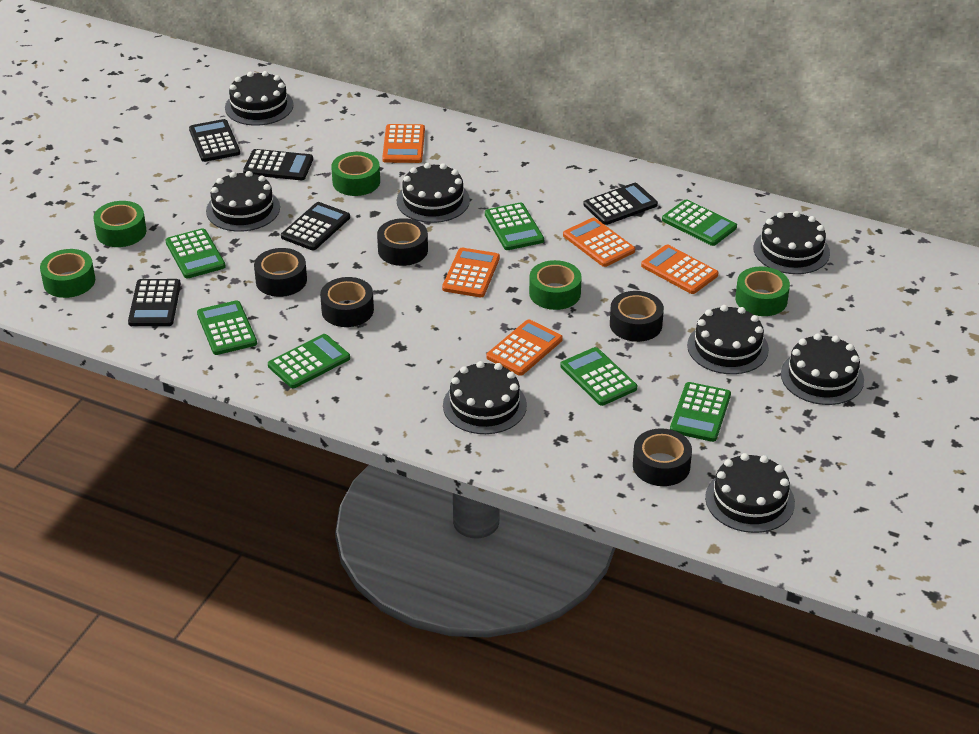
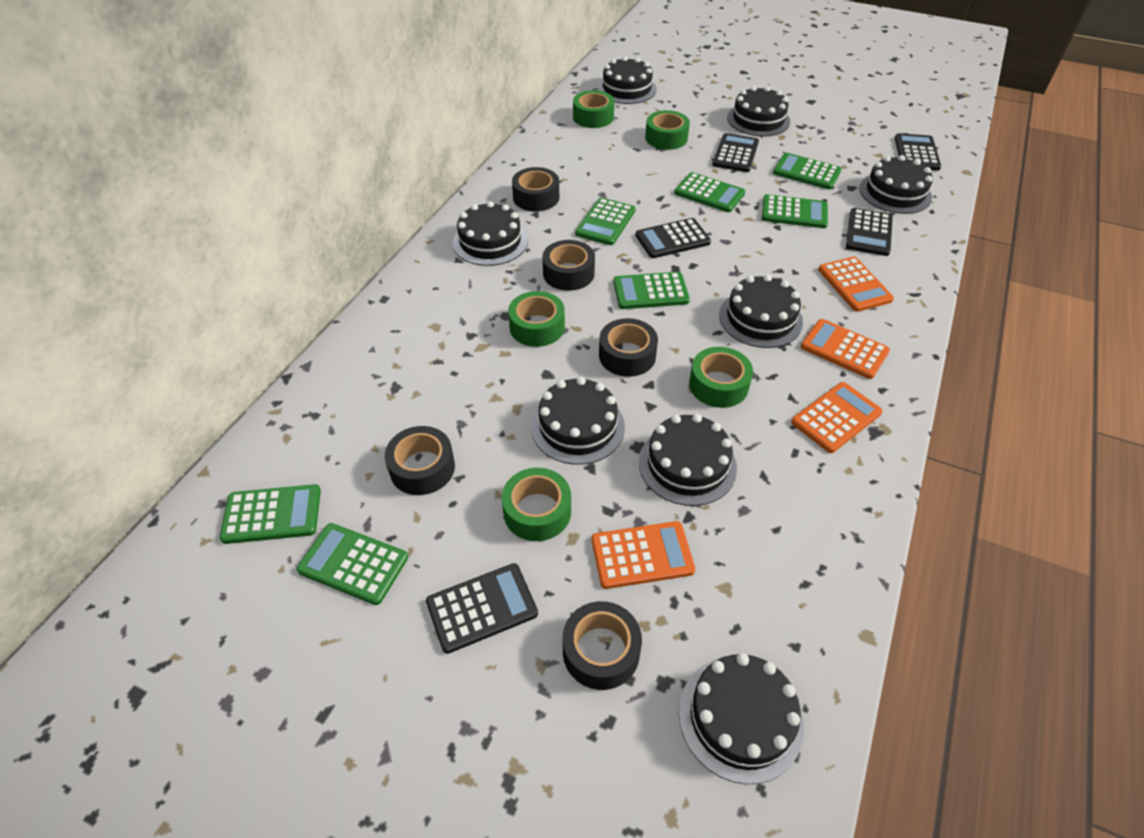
orange calculator: [382,124,425,163] [442,248,500,297] [486,319,563,376] [563,218,635,267] [641,244,719,294] = 5 -> [591,521,695,589] [791,382,883,453] [801,319,890,379] [818,257,894,312] = 4

